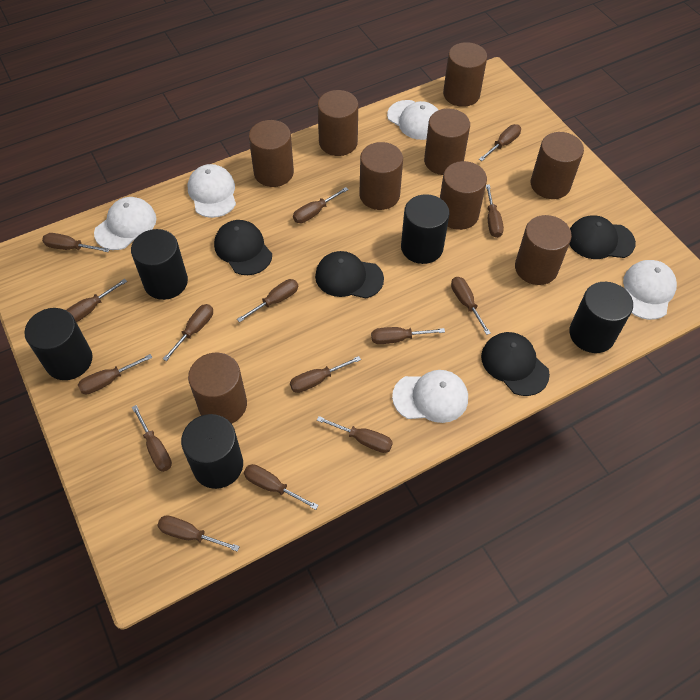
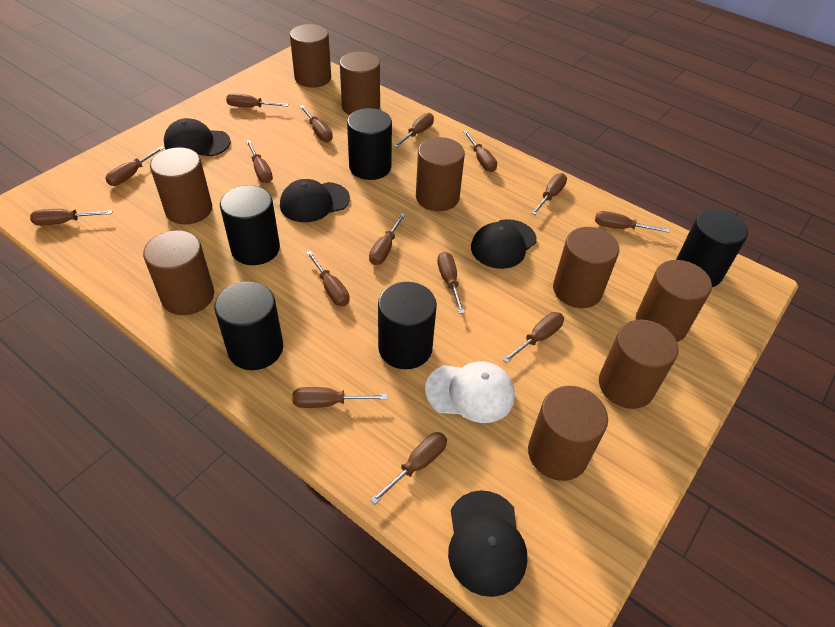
white cap: [94,197,157,250] [188,164,236,218] [387,100,438,140] [392,370,468,423] [623,260,677,320] = 5 -> [425,362,515,423] = 1

